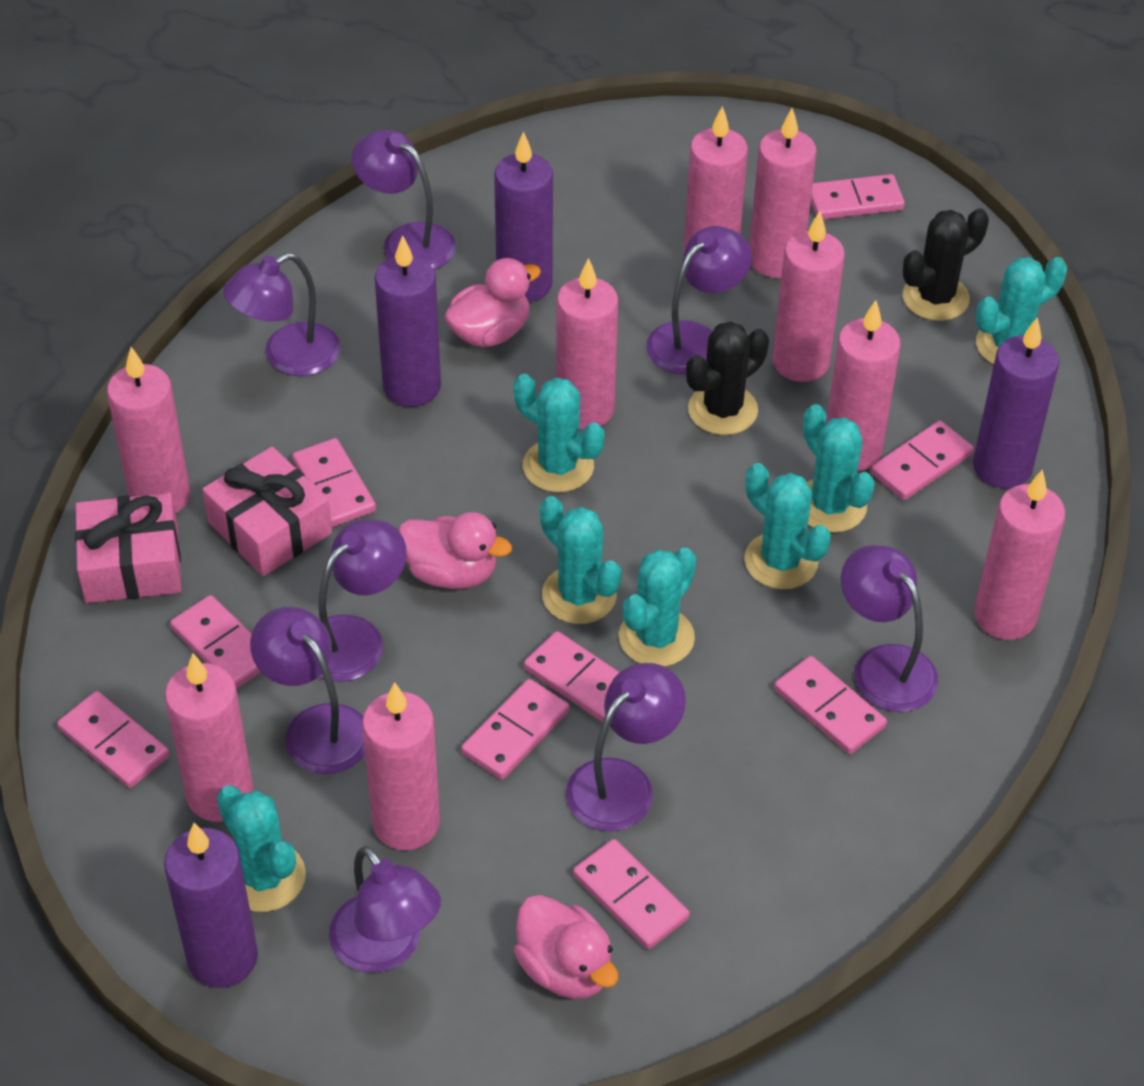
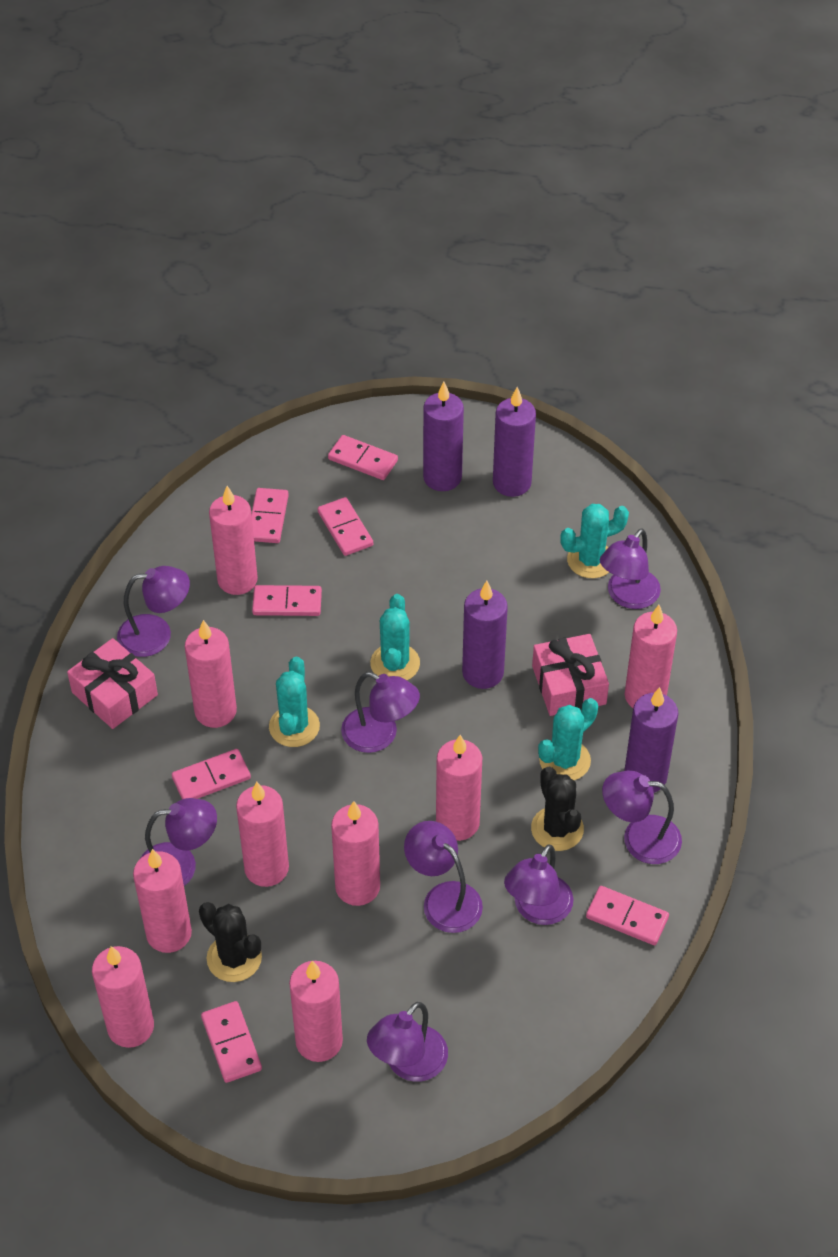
pink domino: [57,691,170,788] [170,595,261,689] [292,438,376,527] [461,679,569,780] [524,631,620,722] [573,839,690,949] [774,656,887,754] [811,174,905,219] [871,421,974,500] = 9 -> [172,749,251,799] [201,1001,262,1083] [251,488,289,543] [252,585,322,616] [318,497,373,556] [328,435,398,480] [586,886,669,945] = 7
pink duck: [399,512,512,589] [444,258,541,347] [514,895,618,999] = 3 -> none = 0
turquoise cactus: [217,786,306,912] [514,374,604,492] [540,496,622,624] [619,548,696,667] [744,463,831,589] [803,404,875,533] [976,257,1067,364] = 7 -> [269,657,320,747] [370,594,420,680] [538,698,598,780] [560,504,629,578] = 4

